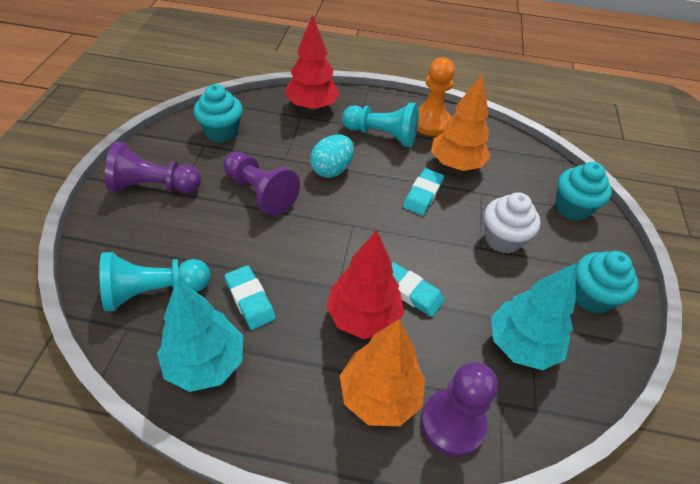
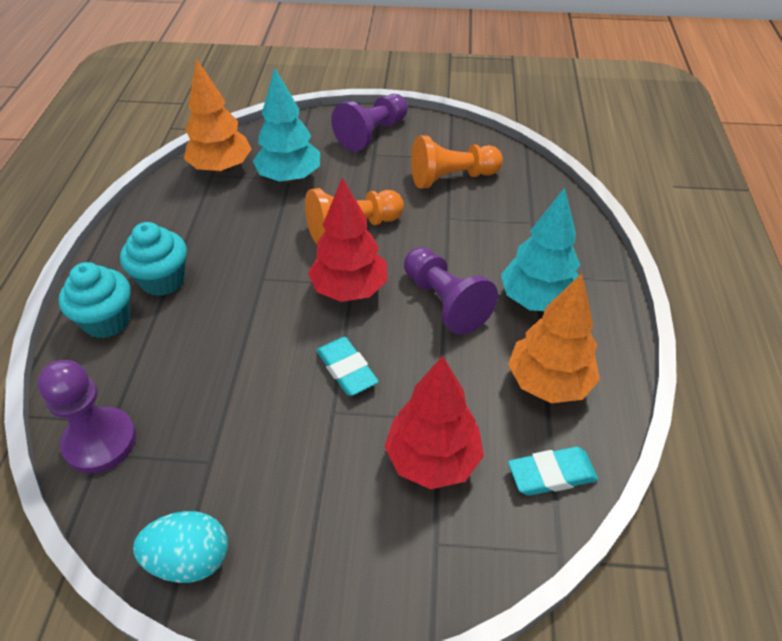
orange pawn: [417,58,455,136] = 1 -> [305,188,404,244] [411,135,503,189] = 2
turquoise cupcake: [194,84,243,142] [555,162,612,221] [576,251,639,314] = 3 -> [58,262,131,338] [120,222,187,296] = 2
turquoise eraser: [225,265,276,330] [392,262,445,317] [403,168,444,215] = 3 -> [316,337,379,396] [508,447,598,496] = 2
turquoise pawn: [99,252,211,312] [342,103,419,147] = 2 -> none = 0
white cupcake: [484,192,541,254] = 1 -> none = 0

